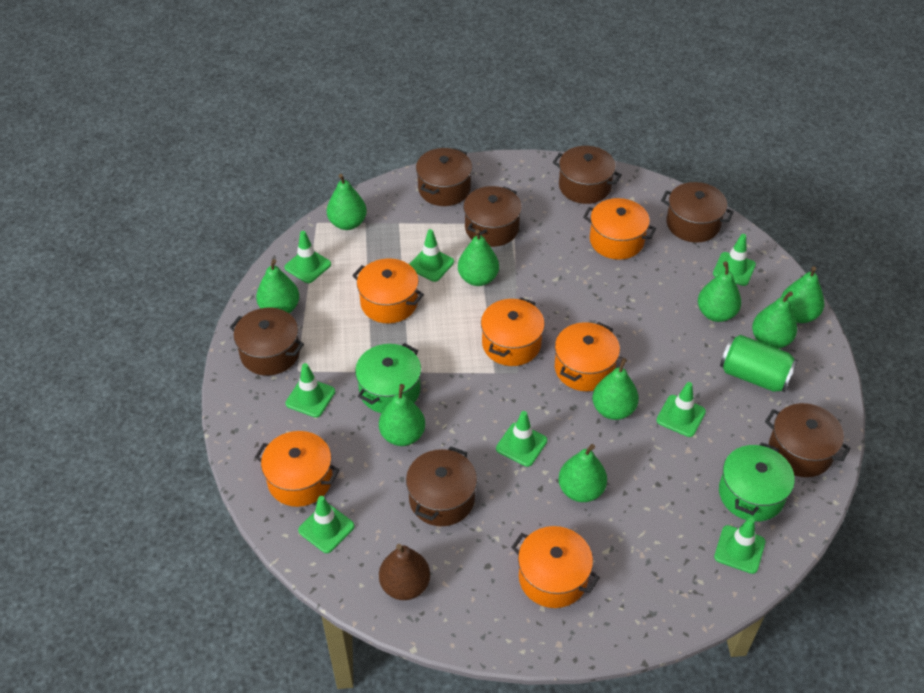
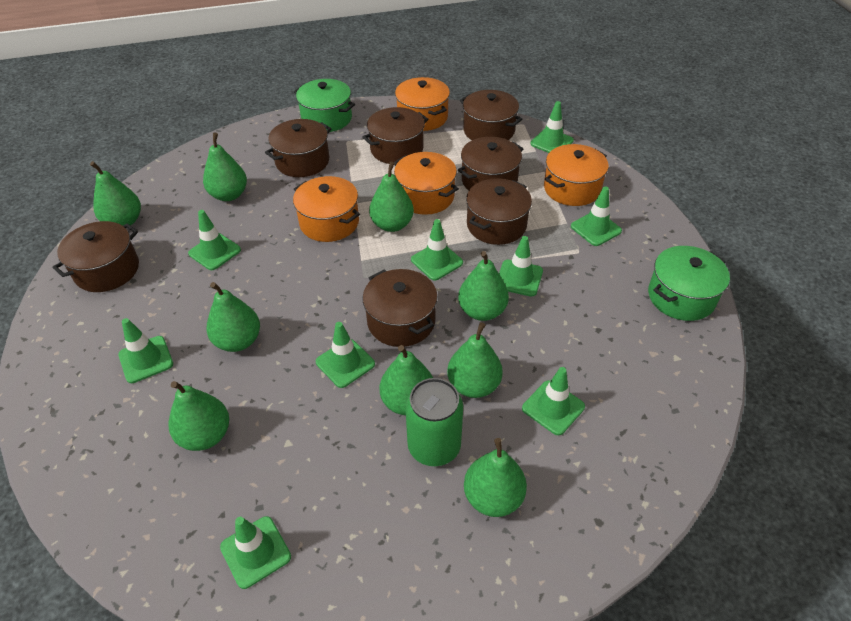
brown pear: [379,544,430,600] = 1 -> none = 0
green traffic cone: [285,231,331,283] [285,363,335,418] [298,496,355,553] [409,229,454,282] [496,411,547,467] [656,382,706,437] [713,234,756,286] [714,517,765,574] = 8 -> [118,318,173,383] [188,210,241,270] [220,516,291,589] [316,322,375,388] [411,219,463,281] [499,236,543,296] [522,367,585,435] [530,101,574,153] [571,186,622,246] = 9
orange pot: [255,431,339,507] [352,258,424,323] [481,297,545,366] [511,526,600,608] [555,322,620,391] [583,198,656,260] = 6 -> [293,176,360,242] [394,152,459,215] [395,77,450,131] [544,144,608,206] = 4

